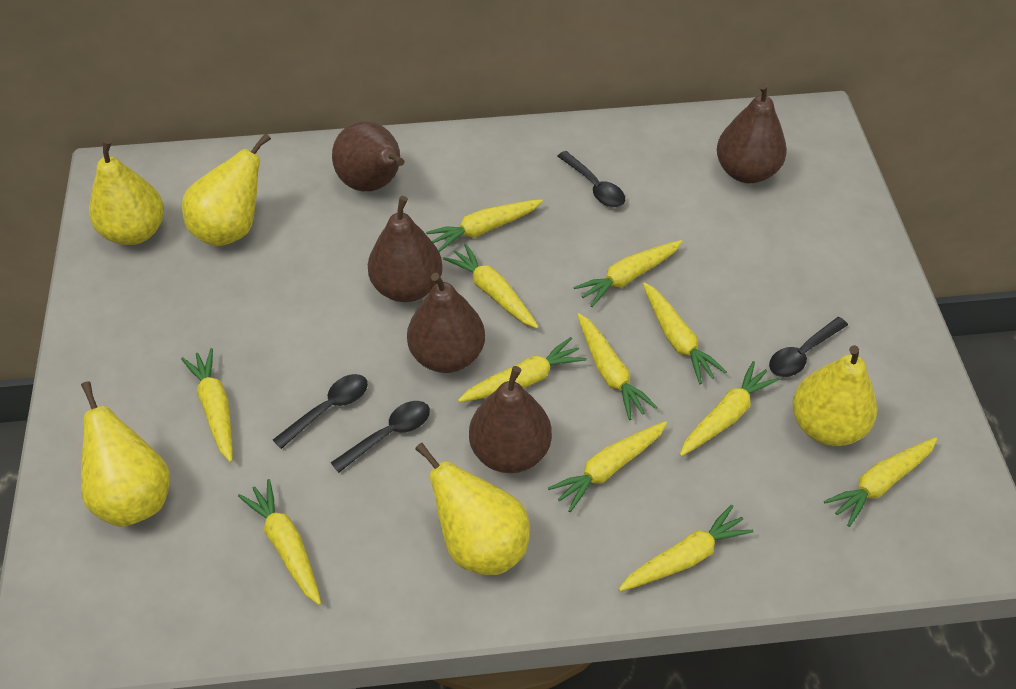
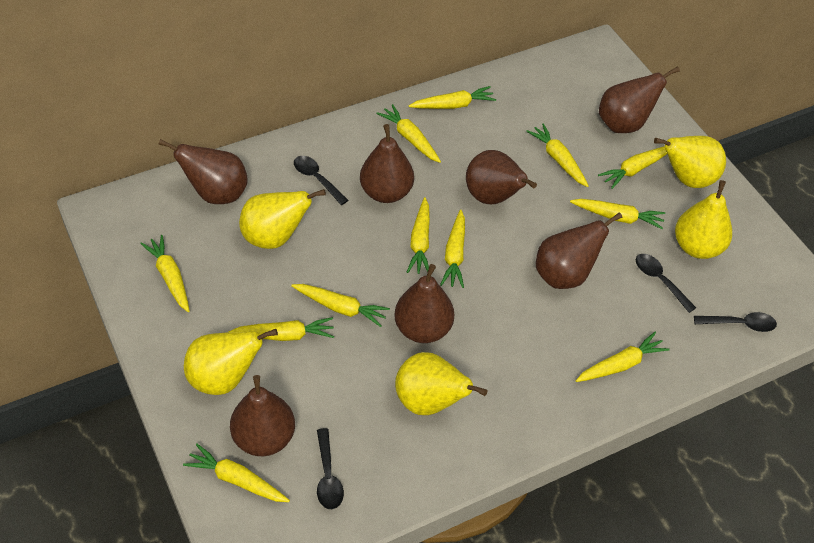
brown pear: [332,122,404,191] [368,196,443,302] [407,273,485,373] [469,366,552,473] [717,83,787,183] = 5 -> [159,139,248,204] [230,375,295,456] [360,124,414,203] [394,264,454,343] [466,150,537,204] [536,212,623,289] [599,66,680,133] = 7

